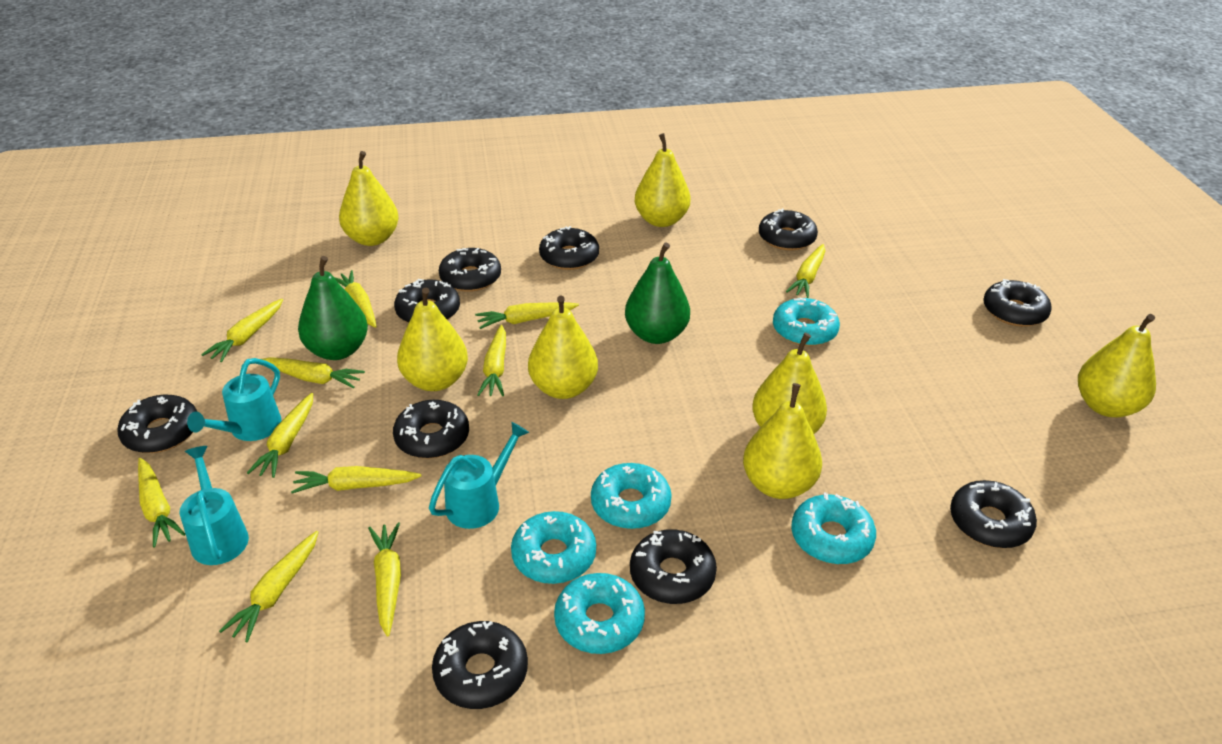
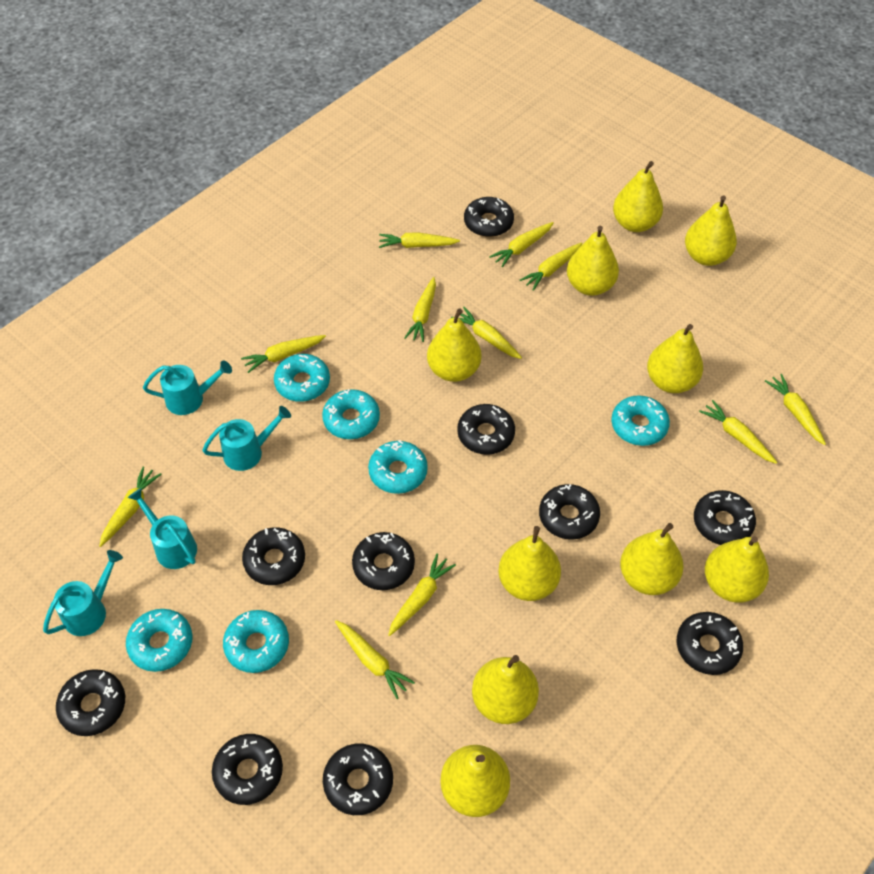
green pear: [298,256,368,360] [625,242,690,344] = 2 -> none = 0
turquoise donut: [511,511,596,584] [554,573,645,654] [591,463,672,529] [773,298,840,346] [791,492,876,564] = 5 -> [126,609,193,672] [223,610,289,673] [274,354,330,402] [322,389,380,439] [368,440,428,494] [611,395,670,446] = 6
turquoise watering can: [179,446,249,565] [187,358,282,441] [429,422,529,529] = 3 -> [43,550,123,636] [128,488,197,569] [143,360,232,415] [202,406,291,471] = 4
yellow pear: [339,151,399,246] [397,288,468,391] [528,296,598,399] [635,133,691,227] [743,383,822,499] [752,333,827,434] [1078,314,1156,417] = 7 -> [427,309,482,382] [440,745,510,817] [472,655,539,724] [498,526,561,601] [567,225,619,296] [613,161,663,232] [620,523,684,595] [647,324,703,393] [685,195,737,266] [705,536,769,603] = 10

